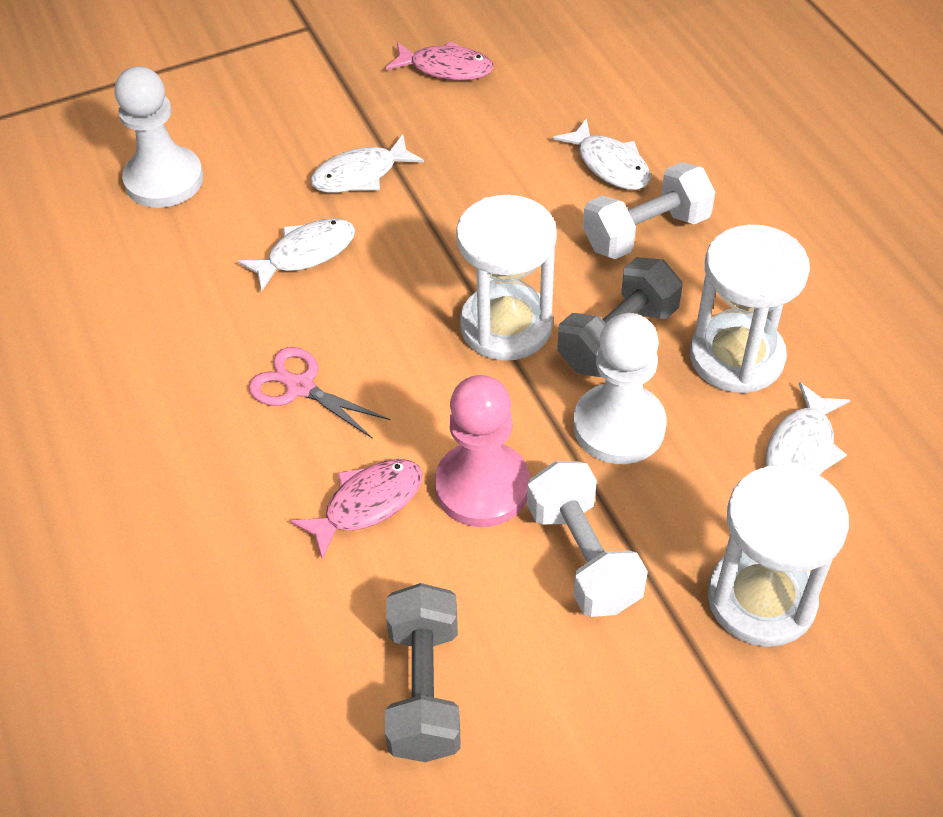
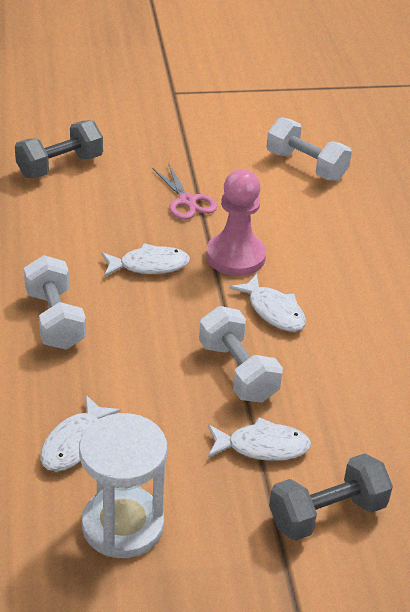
pink fish: [290,459,422,560] [386,41,494,80] = 2 -> none = 0
white dumbbell: [527,461,648,617] [583,162,715,259] = 2 -> [24,255,86,350] [199,306,283,403] [267,117,352,181] = 3
white hourglass: [456,195,557,361] [690,224,810,393] [708,465,849,647] = 3 -> [79,413,167,558] = 1
white pawn: [115,66,203,208] [573,313,667,464] = 2 -> none = 0

